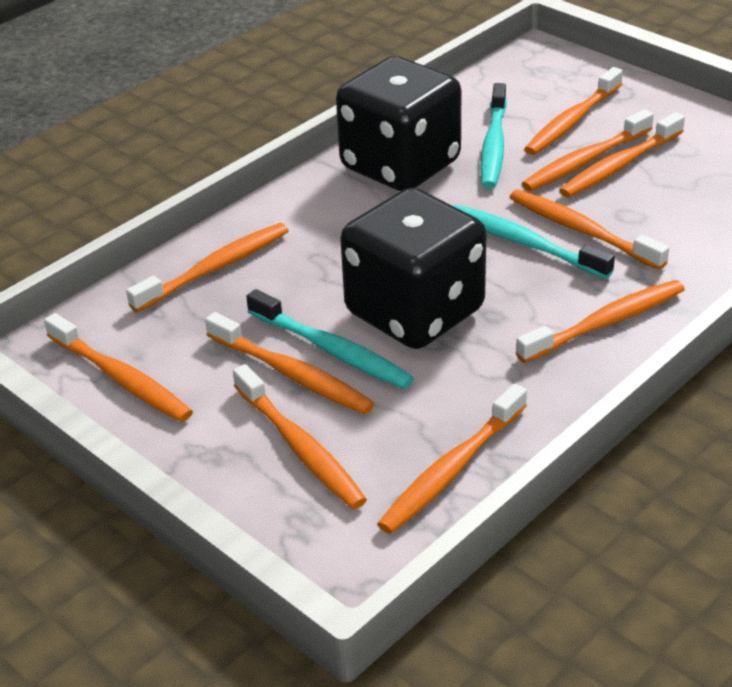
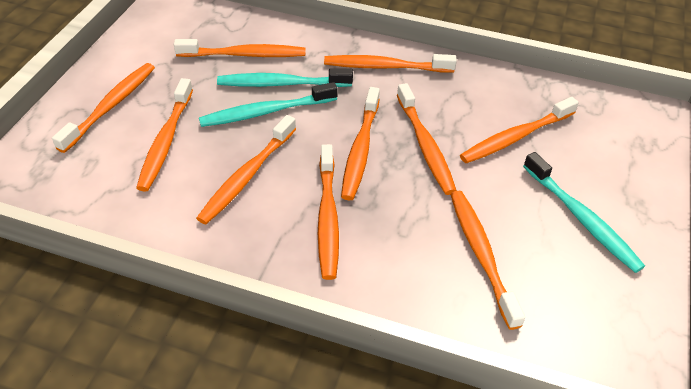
black dice: [336,56,461,191] [340,188,487,349] = 2 -> none = 0

